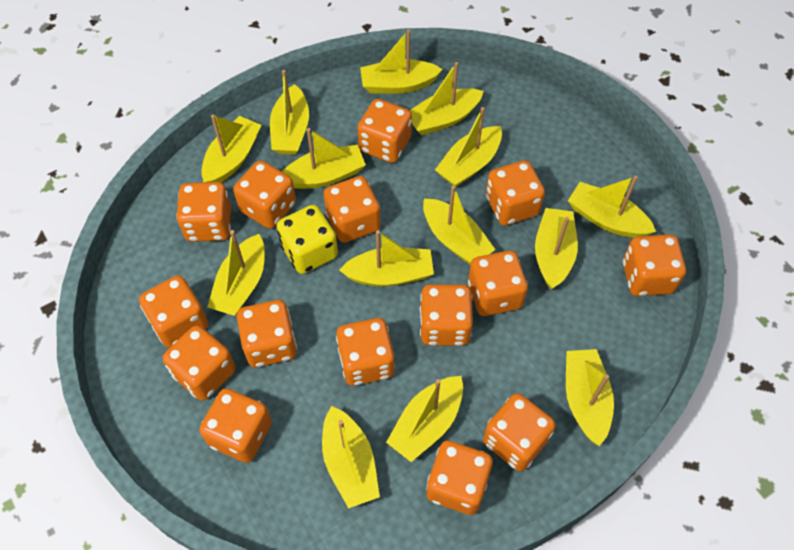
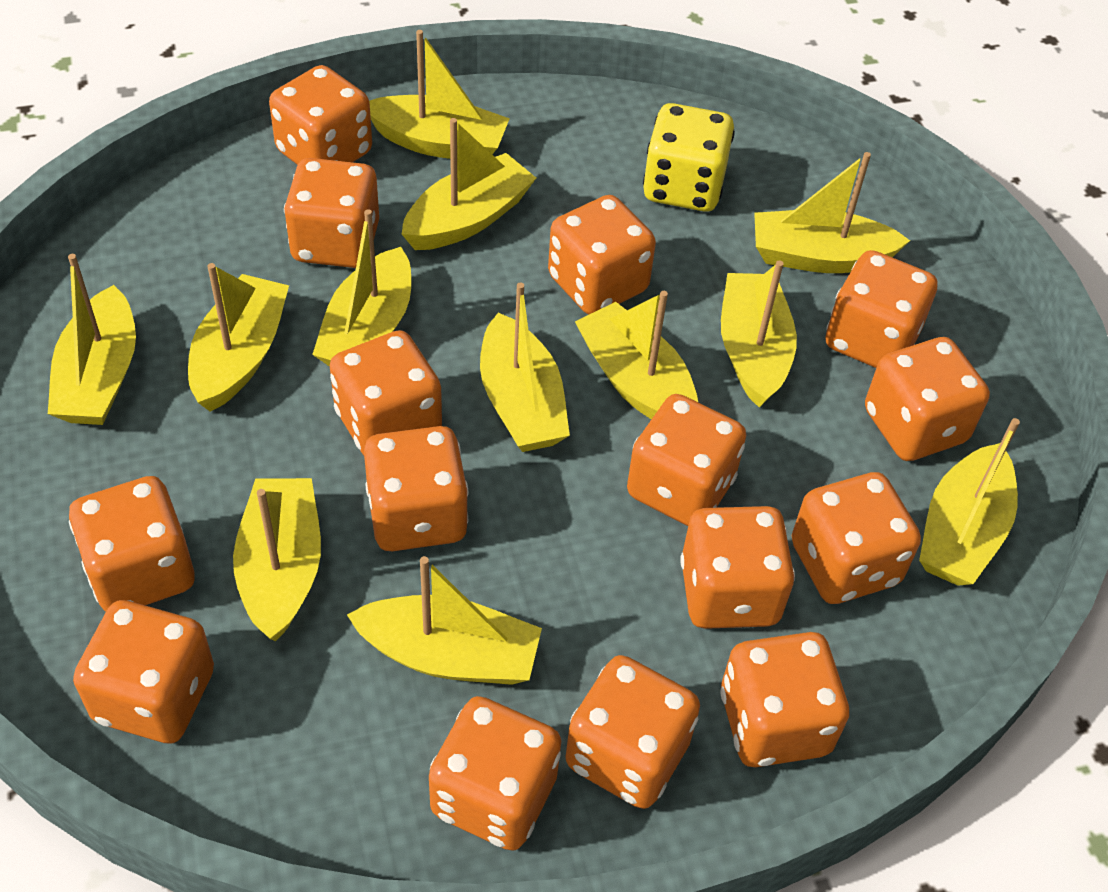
yellow boat: [201,115,261,183] [207,230,265,316] [270,70,309,155] [282,128,366,189] [322,406,380,508] [339,230,434,287] [360,29,442,94] [386,376,463,462] [409,62,484,135] [423,185,496,265] [435,107,502,187] [535,208,578,289] [566,349,614,446] [568,176,656,238] = 14 -> [48,254,136,425] [188,263,289,412] [233,478,321,642] [312,209,411,367] [347,556,542,685] [369,30,510,159] [402,118,536,250] [480,283,570,452] [575,291,698,419] [721,260,797,408] [754,152,910,273] [919,418,1020,585] = 12

